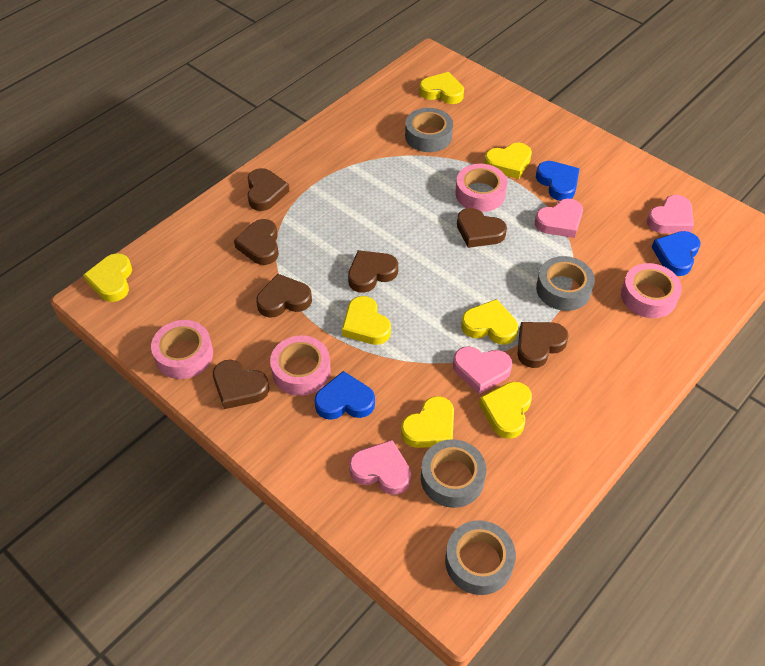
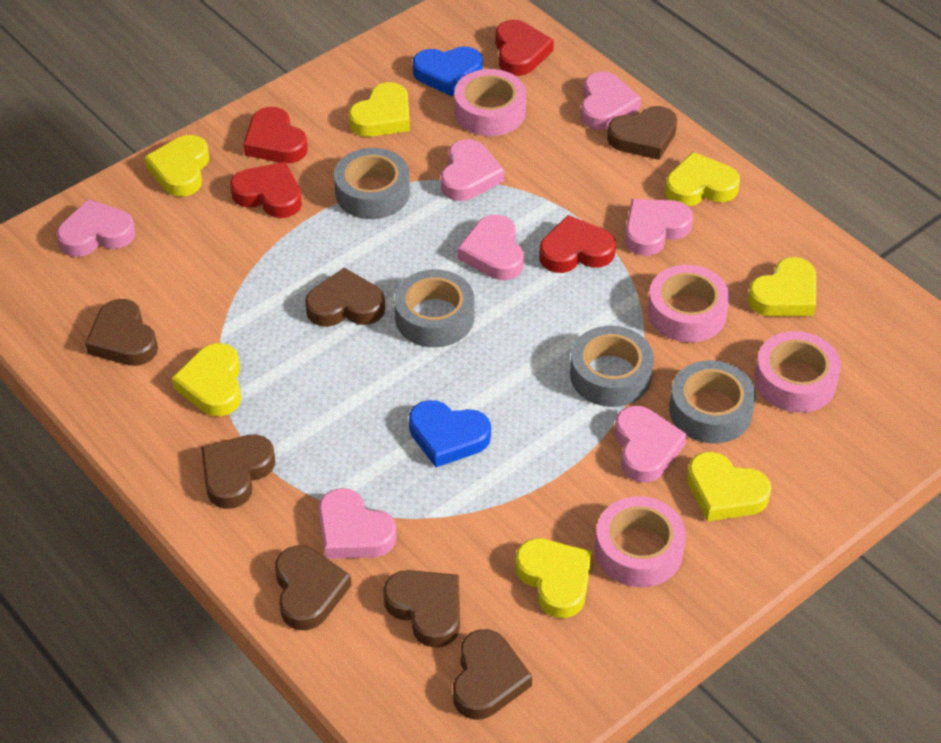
blue heart: [314,371,375,420] [536,161,580,201] [652,231,700,276] = 3 -> [409,400,491,467] [413,46,483,96] = 2
pink heart: [349,440,411,495] [453,346,512,394] [535,199,583,238] [647,195,694,233] = 4 -> [57,199,135,257] [318,488,397,559] [441,139,504,201] [458,215,524,280] [581,71,641,130] [614,406,687,483] [625,199,693,256] = 7
red heart: none = 0 -> [230,162,302,218] [243,107,308,163] [495,20,554,76] [539,215,616,273] = 4

